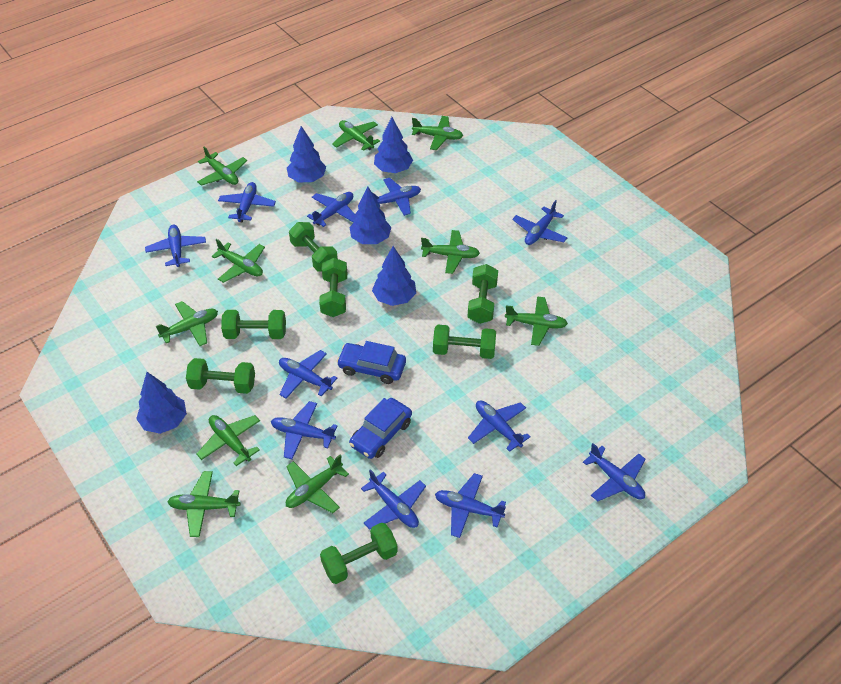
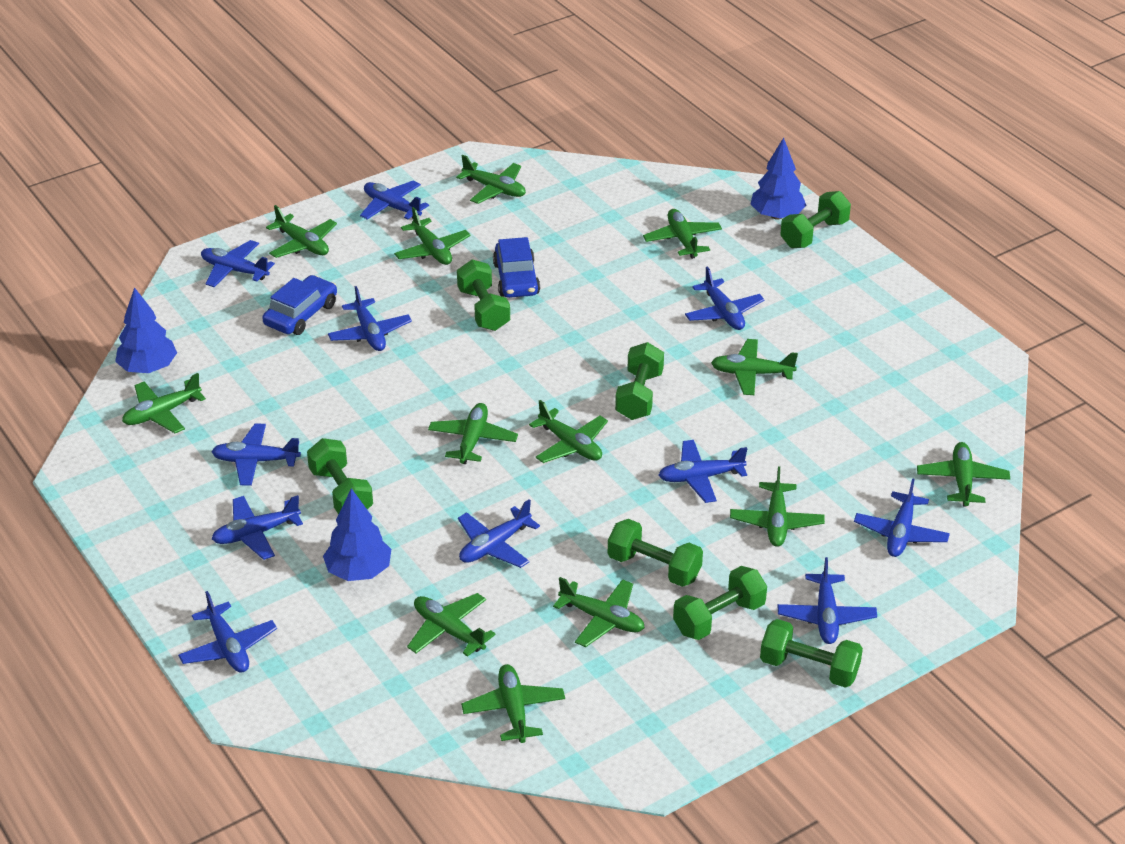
blue tree: [136,372,187,434] [287,126,326,182] [349,187,391,244] [372,246,416,306] [374,117,413,173] = 5 -> [115,287,177,373] [323,488,391,581] [751,137,806,220] = 3
green plane: [156,301,218,346] [167,471,241,537] [196,415,260,466] [197,146,247,185] [212,239,265,283] [286,454,349,513] [332,120,380,151] [412,116,463,150] [421,230,480,274] [505,296,568,346] = 10 -> [122,373,206,433] [266,205,337,258] [394,207,471,265] [407,593,496,657] [428,403,518,464] [456,155,526,204] [461,664,565,743] [529,400,608,463] [553,577,645,647] [643,209,722,259] [711,339,798,395] [730,466,825,547] [917,442,1010,507] = 13

